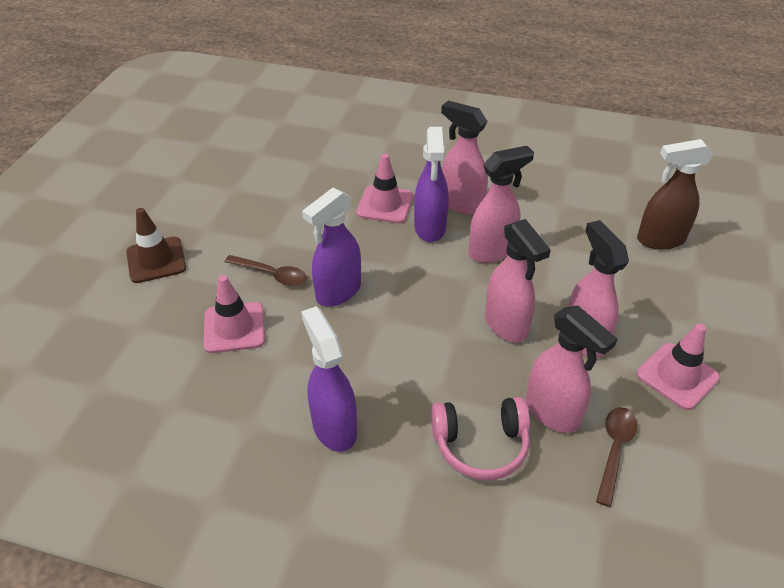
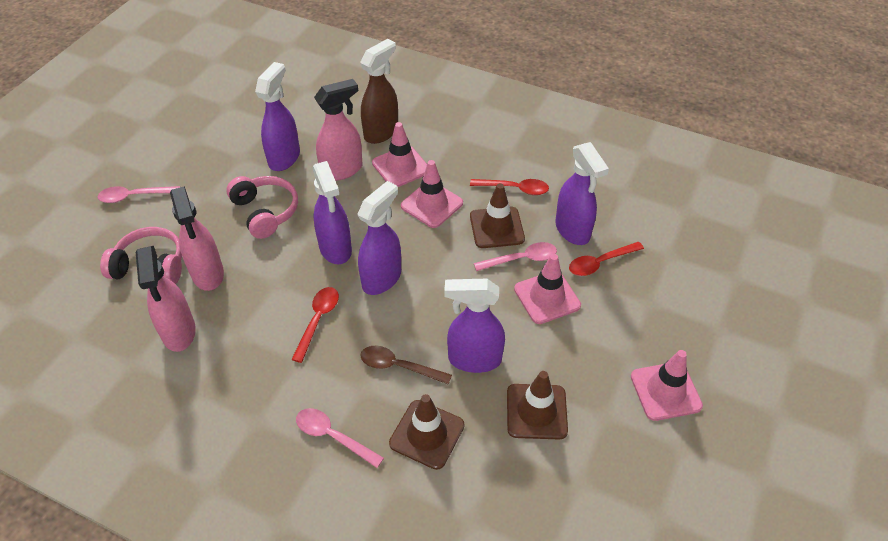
brown spoon: [225,255,307,286] [596,407,637,507] = 2 -> [360,346,452,385] = 1
brown traffic cone: [126,208,186,283] = 1 -> [389,394,464,470] [470,183,525,248] [507,371,568,440] = 3
pink headphones: [431,397,530,480] = 1 -> [100,227,182,284] [226,176,298,239] = 2
pink spoon: none = 0 -> [97,186,180,203] [296,408,384,468] [474,242,557,271] = 3
pink spray bottle: [441,101,488,215] [469,146,534,263] [485,219,551,343] [526,306,617,433] [568,220,629,358] = 5 -> [136,246,196,352] [170,187,224,291] [314,79,362,181] = 3
pink traffic cone: [204,275,265,353] [357,154,413,223] [637,323,720,410] = 3 -> [372,122,427,187] [401,160,463,228] [514,254,581,324] [631,350,703,421] = 4
purple spray bottle: [301,306,357,452] [302,188,361,306] [414,127,449,242] = 3 -> [255,62,300,171] [312,161,352,264] [357,181,401,295] [444,279,505,373] [555,142,609,245] = 5
red spoon: none = 0 -> [291,287,339,363] [470,179,549,195] [569,242,644,276] = 3

